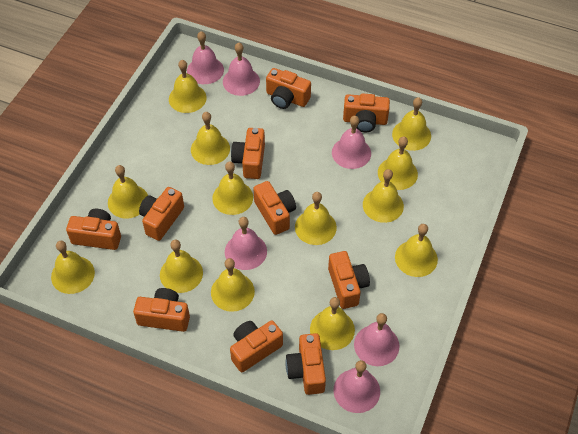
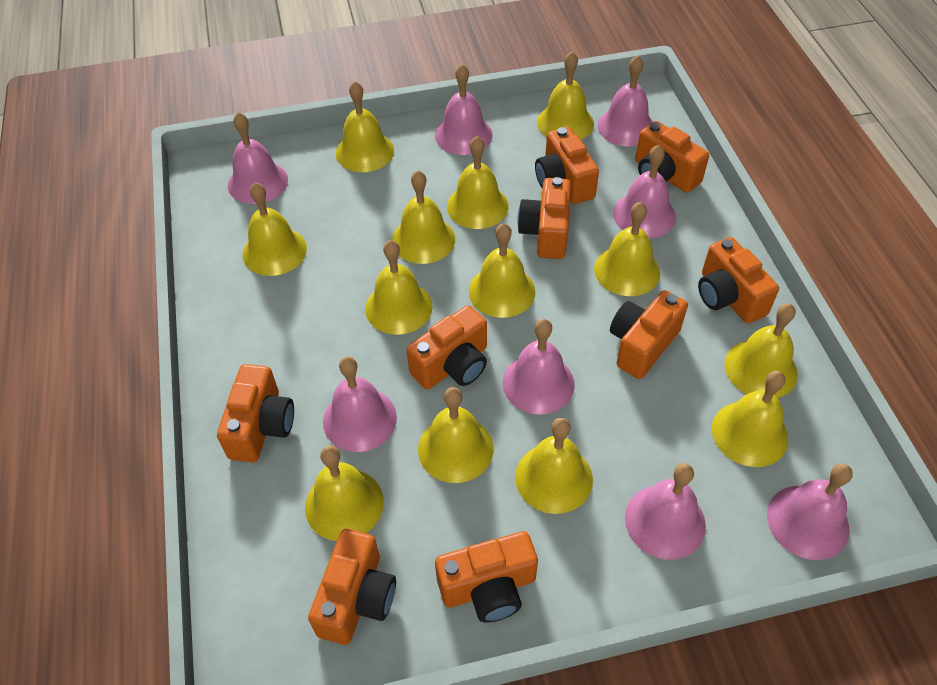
orange camera: [66,209,121,250] [133,288,190,332] [139,187,184,241] [230,320,283,372] [231,128,265,179] [253,181,296,235] [266,68,311,109] [285,333,326,395] [328,251,370,309] [343,93,390,132] = 10 -> [217,364,294,462] [308,529,396,645] [407,305,487,389] [435,531,538,623] [517,177,571,259] [535,127,599,204] [610,290,688,379] [635,121,709,193] [698,237,779,324] = 9
pink bell: [187,31,224,84] [223,43,260,96] [225,217,267,270] [332,116,371,169] [333,360,380,413] [354,313,399,366] = 6 -> [228,112,288,204] [323,356,397,452] [435,64,492,155] [502,319,575,414] [597,56,653,146] [613,145,676,238] [625,463,706,560] [767,463,853,560] = 8

